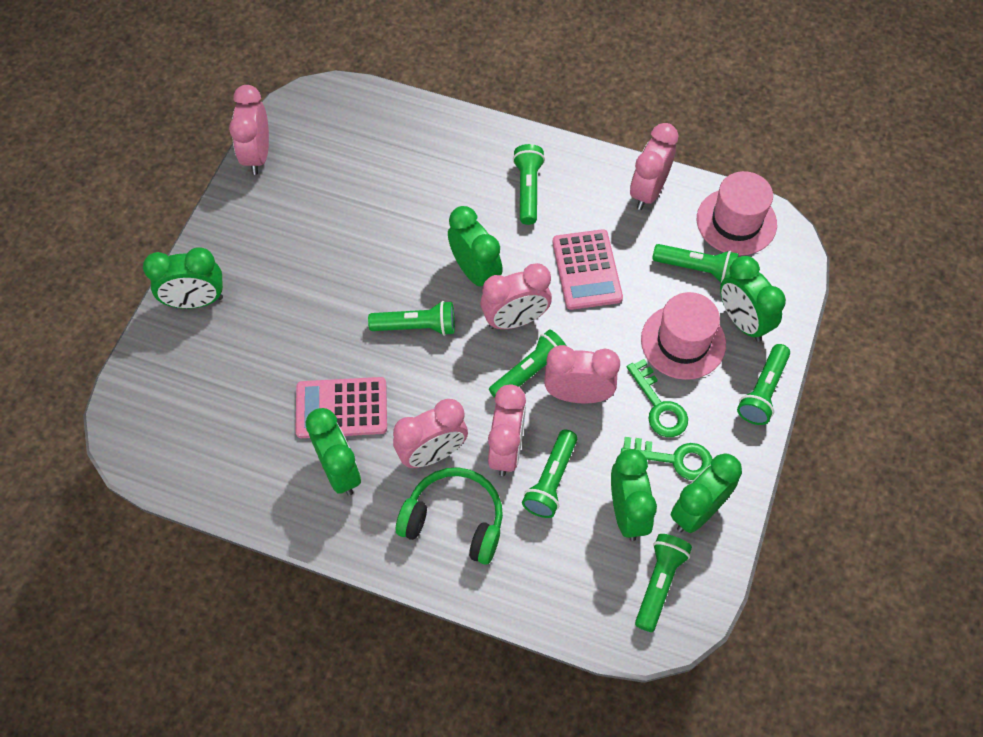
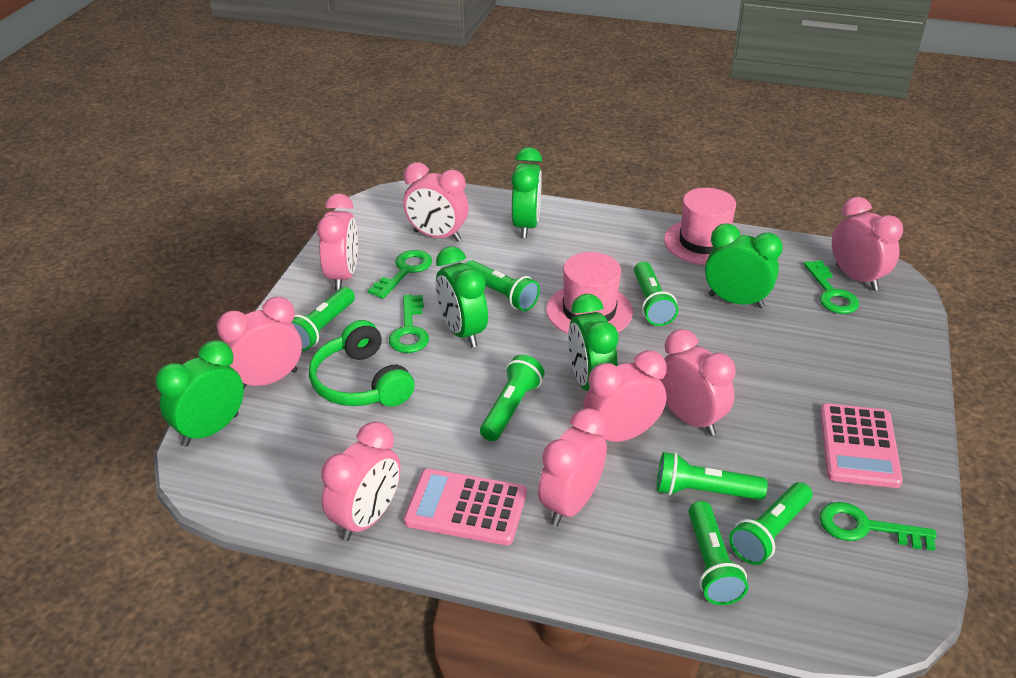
green clock: [143,247,223,309] [306,408,361,496] [448,206,503,286] [611,449,657,541] [671,454,742,533] [720,256,786,342] = 6 -> [155,340,244,447] [436,246,488,347] [511,147,542,238] [568,294,619,391] [705,224,783,308] = 5
green key: [621,437,712,480] [627,359,688,437] = 2 -> [368,250,432,299] [389,295,429,353] [804,260,859,314] [819,502,937,551] = 4
pink clock: [229,85,269,175] [393,399,468,468] [481,263,552,329] [488,385,526,476] [544,345,620,404] [630,123,678,210] = 6 -> [217,297,302,389] [317,193,358,291] [321,422,401,541] [403,163,469,242] [538,408,607,526] [583,350,667,442] [660,329,736,436] [832,197,903,291] = 8

